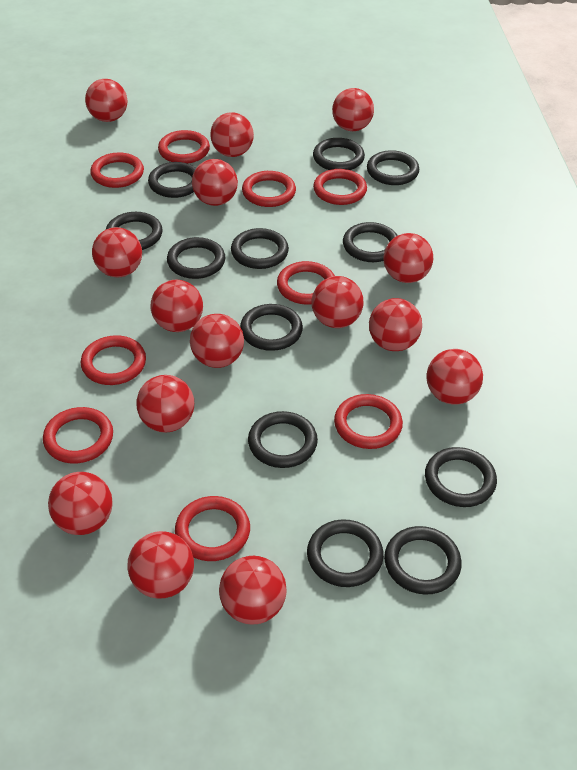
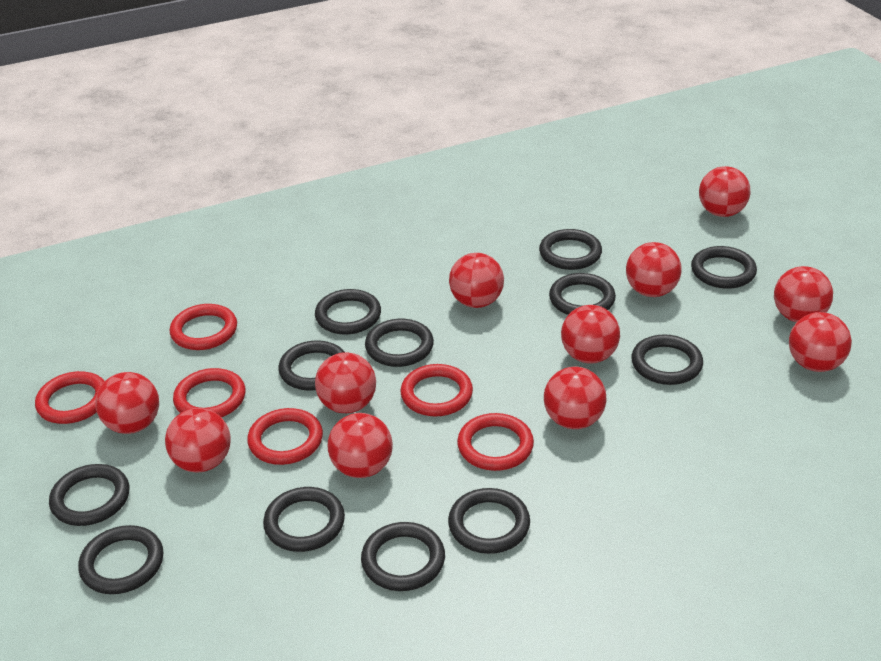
red ball: [48,472,113,535] [85,79,127,122] [92,227,142,277] [128,531,194,599] [137,375,194,433] [151,280,203,332] [190,314,244,368] [192,159,238,206] [210,112,254,157] [219,556,287,625] [312,276,364,328] [332,88,374,131] [369,298,422,351] [383,233,433,283] [427,349,483,405] = 15 -> [95,372,159,434] [165,408,231,472] [315,352,376,413] [328,413,393,478] [449,253,504,308] [544,367,607,429] [561,305,620,364] [626,242,682,297] [699,166,750,217] [774,266,833,322] [789,312,852,372] = 11
red ring: [43,407,113,464] [81,335,146,385] [90,153,144,188] [158,130,210,163] [175,496,250,561] [242,171,296,207] [277,261,335,305] [313,169,367,205] [334,394,403,449] = 9 -> [35,371,105,424] [170,304,237,350] [173,368,245,417] [247,408,323,465] [401,364,473,417] [457,413,534,471] = 6

